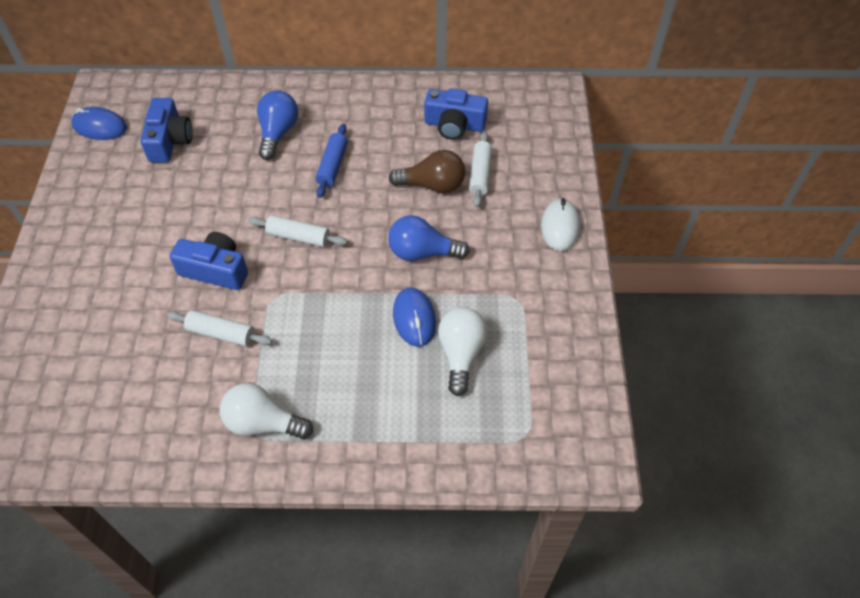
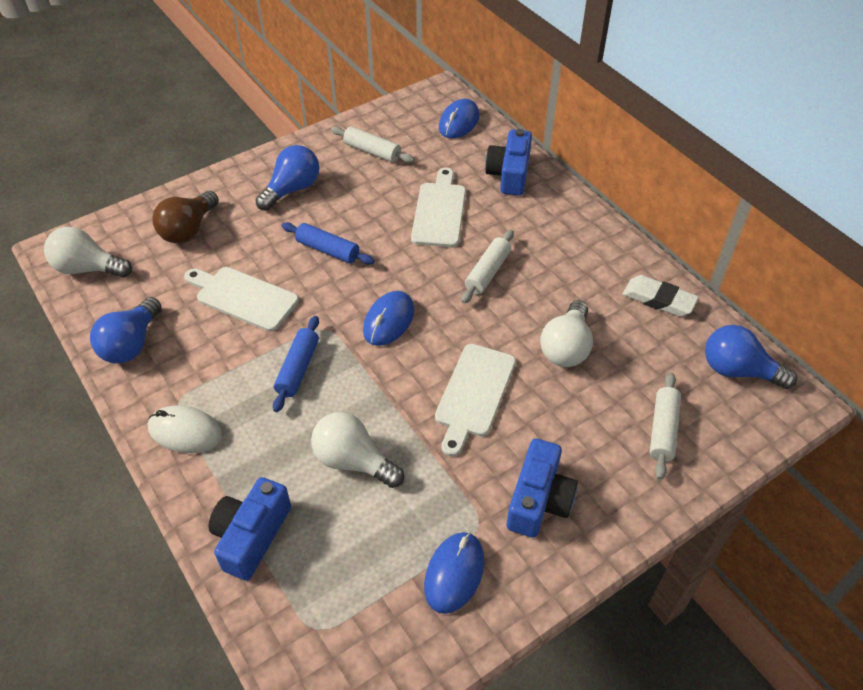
blue light bulb: [257,90,298,160] [388,215,470,261] = 2 -> [90,297,162,363] [255,145,319,211] [705,325,797,389] = 3
blue mouse: [71,107,127,140] [393,288,436,347] = 2 -> [363,291,414,346] [424,532,484,614] [439,99,479,139] = 3
blue rolling pin: [316,124,348,198] = 1 -> [273,316,319,412] [281,222,374,264] = 2
white cutting board: none = 0 -> [184,267,299,332] [411,167,466,247] [435,344,516,457] = 3
white eraser: none = 0 -> [623,275,699,317] = 1
white light bulb: [220,383,313,439] [438,307,487,396] = 2 -> [44,227,132,278] [311,412,404,488] [540,300,593,367] = 3

